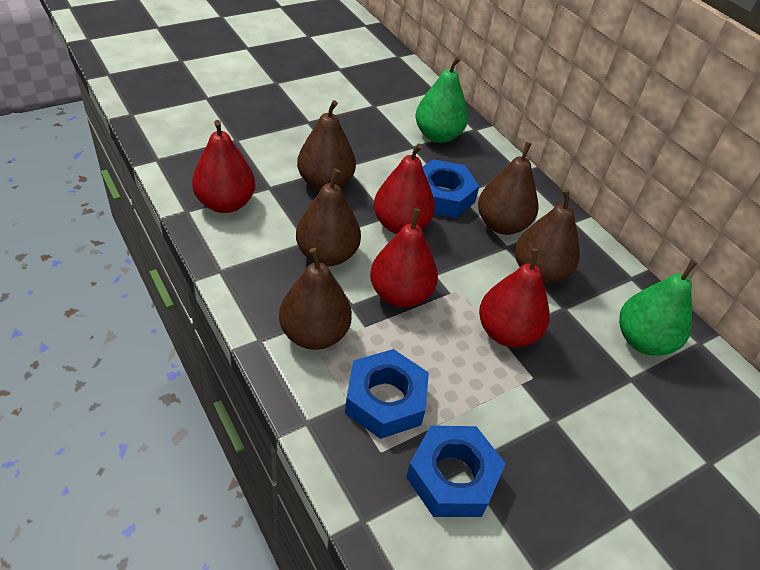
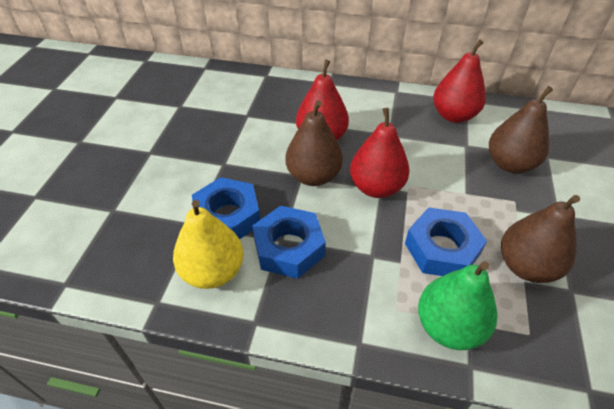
brown pear: [279,248,352,350] [296,169,361,266] [297,100,356,191] [478,142,539,235] [515,189,580,284] = 5 -> [285,100,343,186] [489,86,553,173] [501,195,580,283] = 3
green pear: [415,57,468,143] [619,260,698,356] = 2 -> [418,261,497,350] = 1
red pear: [192,120,255,213] [370,208,438,307] [374,144,435,234] [479,248,550,347] = 4 -> [296,60,349,140] [350,108,410,198] [433,39,486,123] = 3
yellow pear: none = 0 -> [173,200,244,289] = 1

